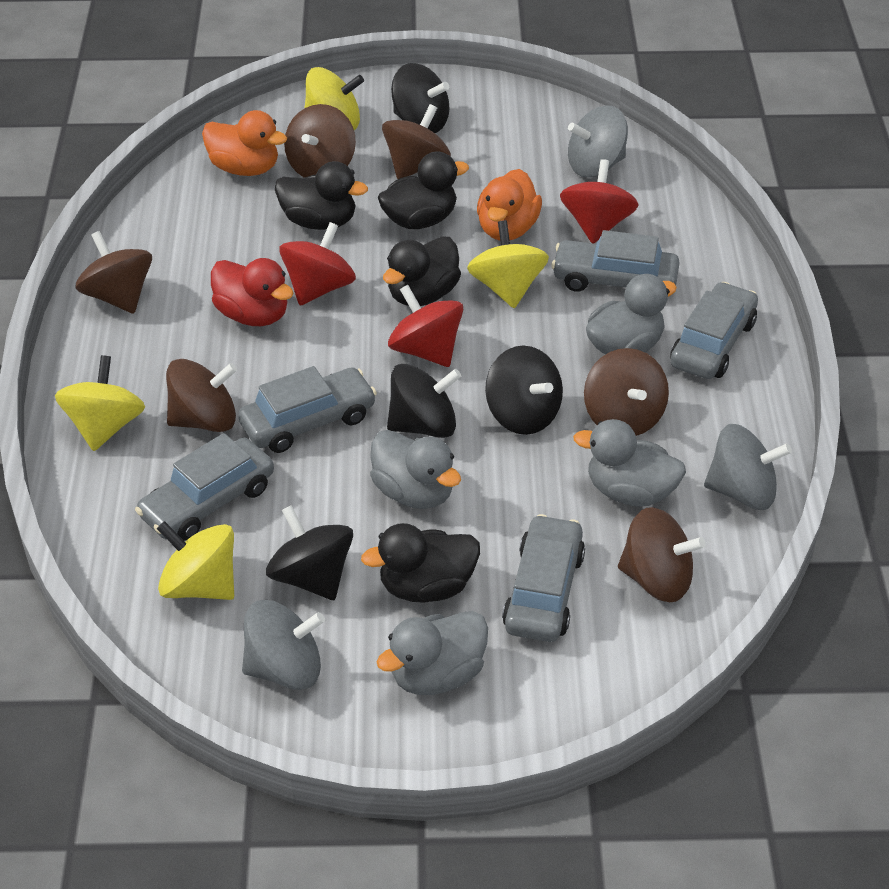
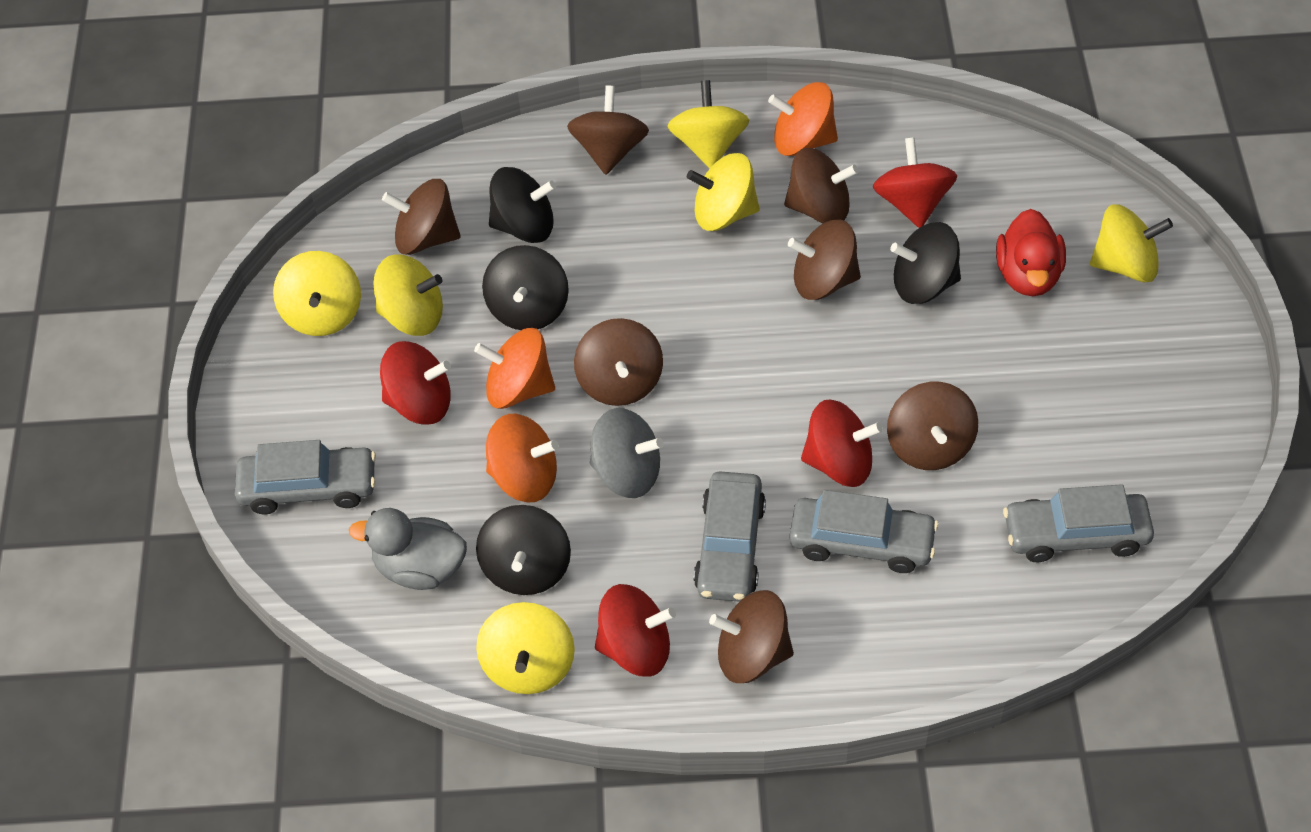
black duck: [275,161,368,230] [361,523,480,603] [378,151,469,229] [383,236,461,306] = 4 -> none = 0
brown spinning top: [75,231,152,314] [166,359,237,432] [284,104,356,178] [382,104,451,179] [584,348,669,436] [618,507,706,602] = 6 -> [382,179,461,255] [567,85,649,175] [574,318,663,406] [709,590,794,683] [784,148,859,224] [788,220,861,300] [887,382,979,470] = 7
grey car: [135,433,274,541] [238,366,377,453] [502,514,585,642] [551,230,680,292] [671,282,758,379] = 5 -> [235,440,376,514] [694,471,766,602] [790,490,939,573] [1003,484,1154,562] = 4
grey duck: [370,430,461,509] [377,611,488,695] [573,419,686,507] [586,274,677,355] = 4 -> [349,508,467,590] = 1
grey spinning top: [242,600,325,690] [568,106,628,177] [704,424,792,510] = 3 -> [590,408,664,498] = 1
orange duck: [202,110,287,176] [477,169,542,241] = 2 -> none = 0
orange spinning top: none = 0 -> [474,328,555,409] [486,414,559,503] [768,82,838,156] = 3
red spinning top: [279,222,356,306] [388,285,463,367] [560,159,639,244] = 3 -> [380,341,451,425] [595,584,676,676] [801,400,883,487] [873,137,957,228] = 4
yellow spinning top: [55,355,145,451] [157,521,234,600] [305,67,364,130] [467,220,549,308] = 4 -> [273,251,361,336] [373,254,443,336] [476,602,575,694] [667,80,749,168] [687,153,760,231] [1090,204,1173,283] = 6

